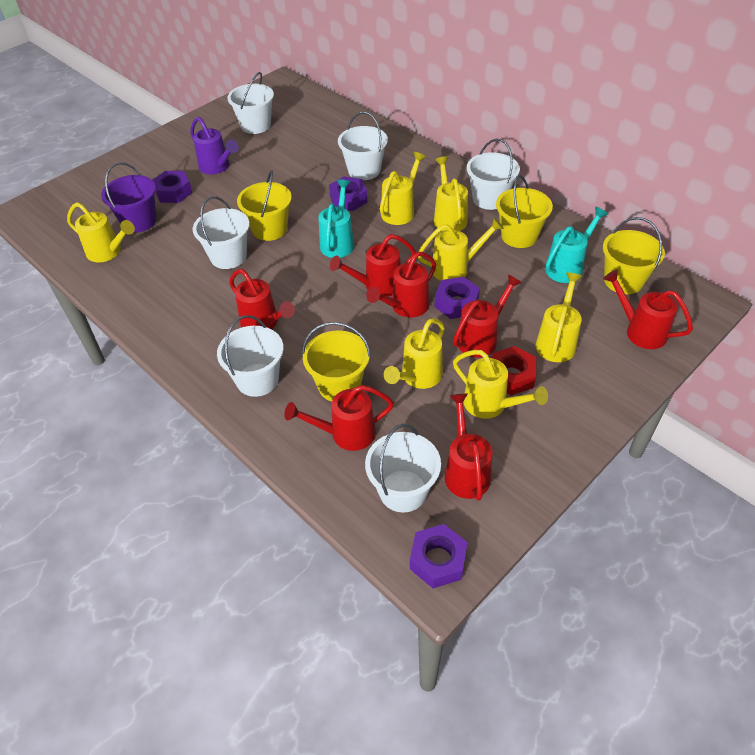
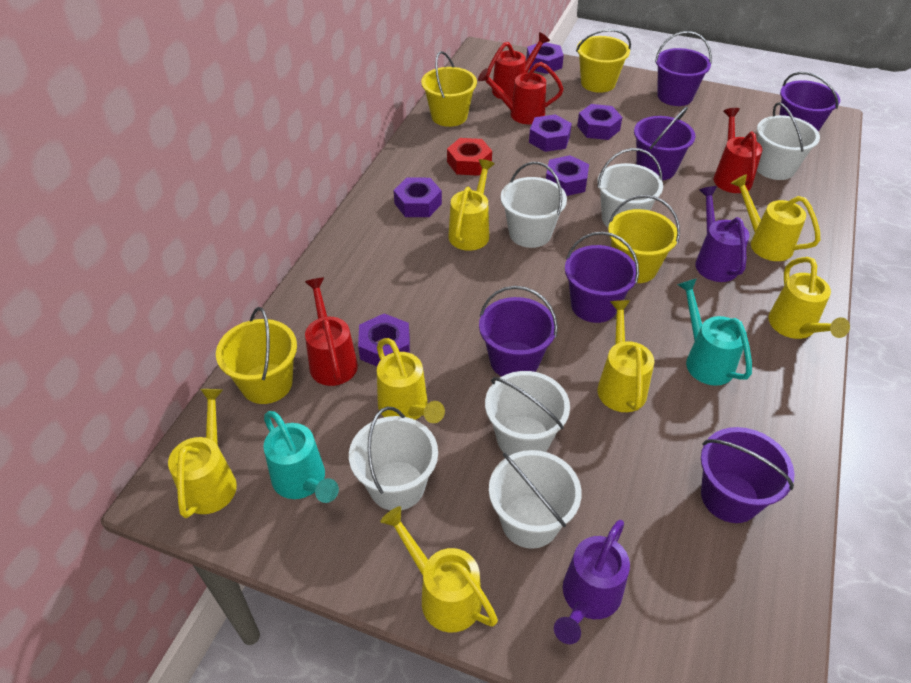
purple bucket: [101,162,157,233] = 1 -> [479,286,558,377] [565,232,639,323] [634,107,695,180] [655,31,712,106] [701,427,794,523] [779,72,840,132] = 6
purple nut: [153,171,192,203] [329,176,367,211] [410,524,468,588] [435,277,480,319] = 4 -> [358,313,410,366] [394,177,442,217] [526,42,564,74] [529,114,572,152] [546,155,589,196] [577,104,622,140] = 6
purple watering can: [190,117,239,174] = 1 -> [554,520,630,644] [695,186,750,282] = 2
red watering can: [229,269,295,329] [284,385,394,451] [330,234,416,297] [366,252,436,317] [445,393,493,501] [453,274,522,358] [603,270,693,349] = 7 -> [305,278,358,386] [478,62,564,124] [486,32,550,99] [713,108,762,193] = 4

